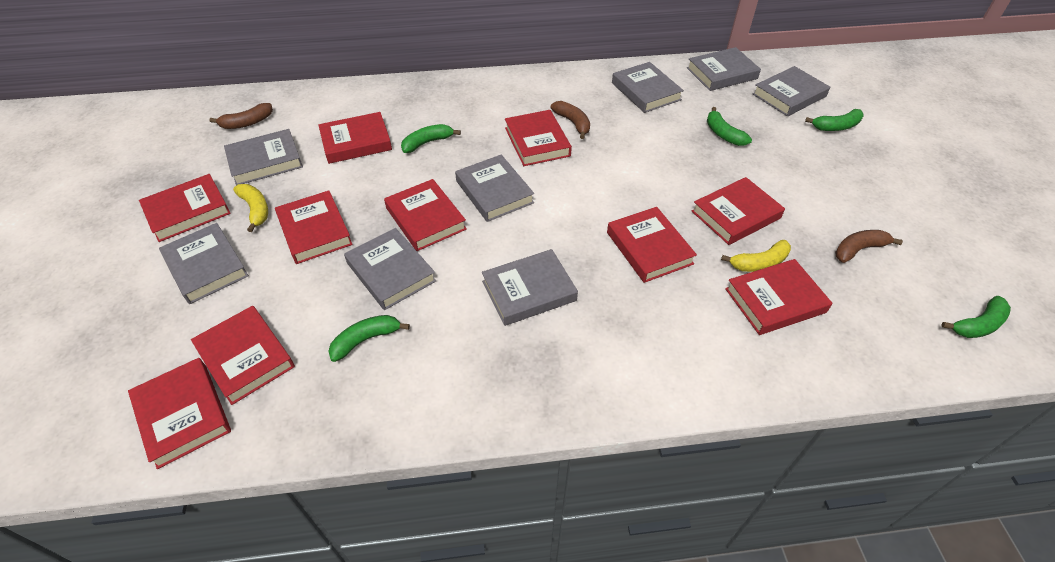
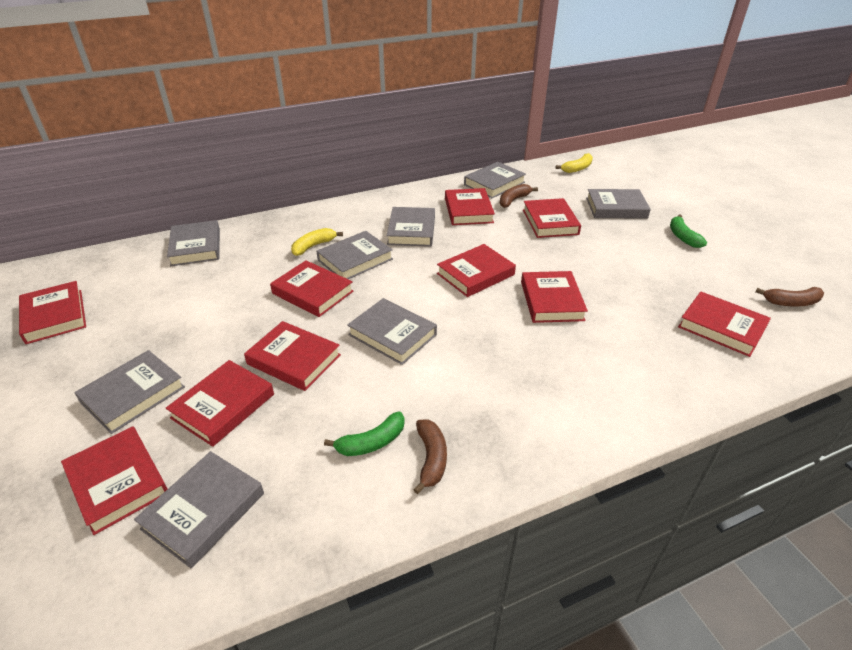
green banana: [329,315,410,362] [401,124,461,153] [707,107,752,146] [805,109,863,131] [942,296,1011,338] = 5 -> [324,412,405,456] [670,214,707,248] = 2

